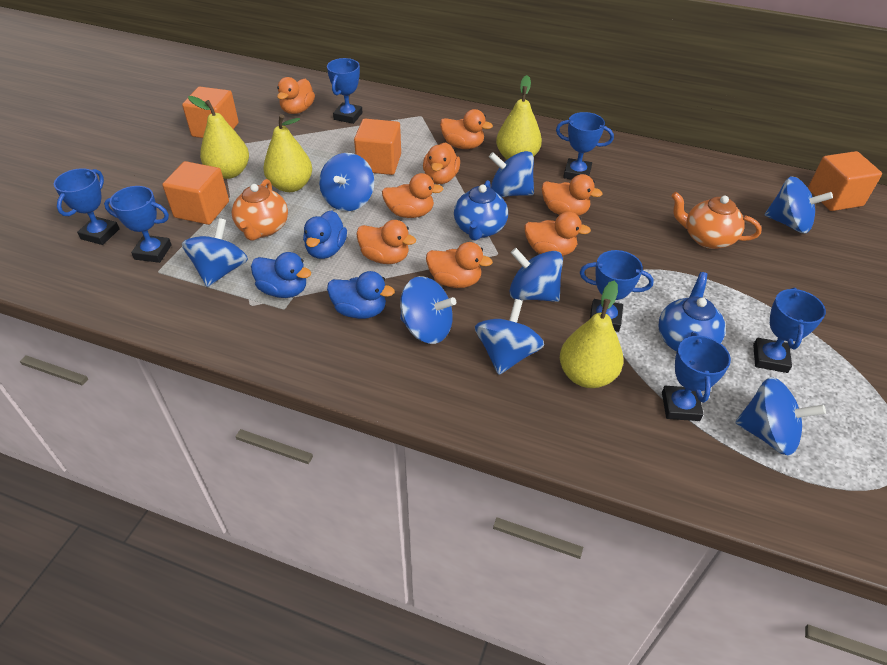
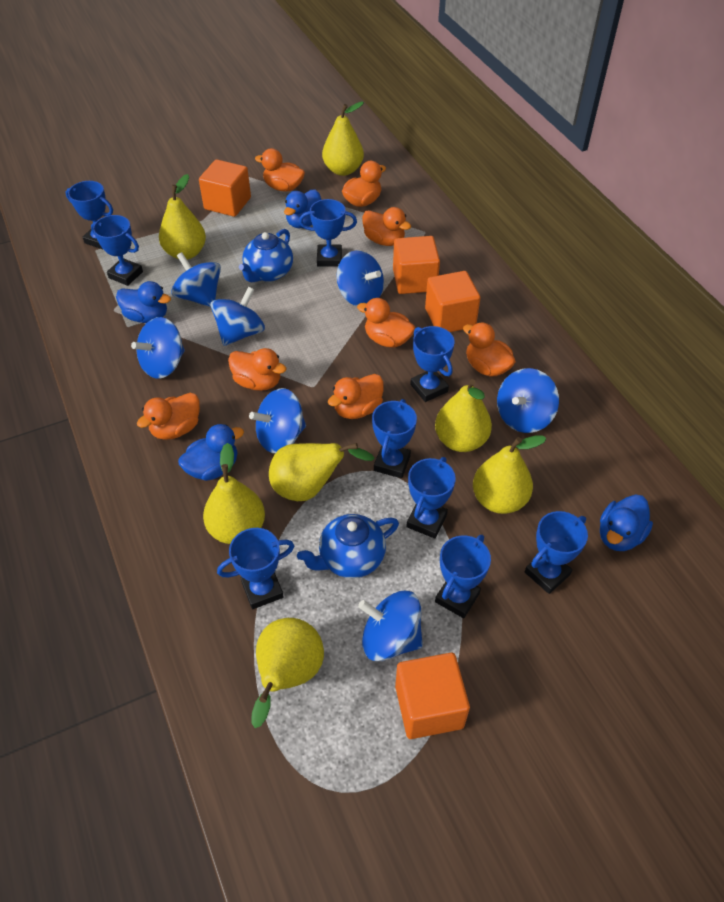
blue duck: [251,252,311,298] [303,210,347,259] [327,271,395,319] = 3 -> [116,281,171,323] [178,424,244,481] [284,189,321,228] [600,495,653,551] = 4
blue spinning top: [182,218,248,287] [319,153,374,211] [400,276,456,344] [475,299,544,375] [489,151,534,197] [510,248,563,302] [735,377,826,456] [765,177,833,233] = 8 -> [131,317,185,379] [171,252,221,307] [210,287,265,346] [249,388,306,453] [337,250,384,306] [358,591,423,661] [497,368,559,433] = 7
blue trophy: [54,168,120,245] [104,186,172,263] [327,58,363,124] [556,112,614,180] [580,250,654,332] [662,333,731,421] [753,288,826,373] = 7 -> [66,181,113,249] [91,215,143,286] [217,528,294,609] [299,199,357,267] [372,399,417,478] [406,457,456,538] [410,326,455,402] [435,535,491,618] [525,511,588,594] = 9
orange teapot: [232,179,288,241] [671,192,762,249] = 2 -> none = 0
yellow pear: [188,96,249,179] [263,114,312,192] [496,75,542,159] [560,281,623,388] = 4 -> [159,174,206,260] [203,443,265,544] [251,618,324,728] [269,443,375,501] [322,101,364,176] [435,379,492,452] [473,436,547,514] = 7

